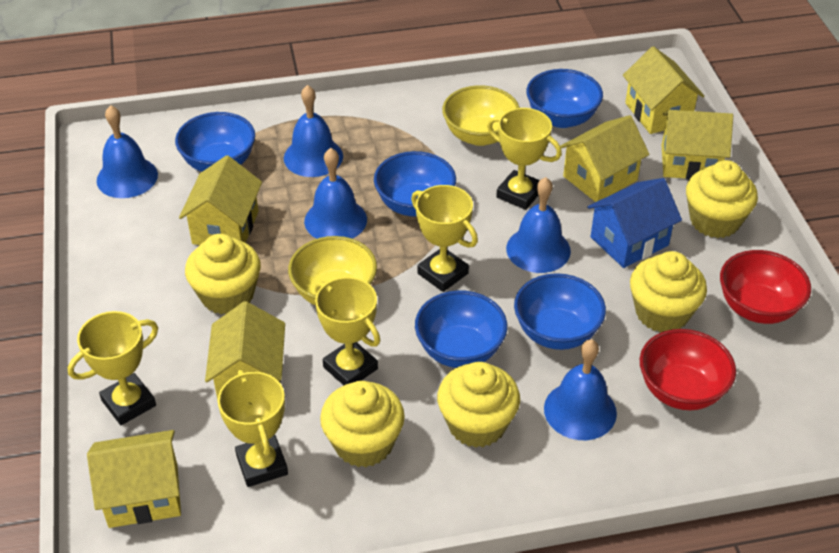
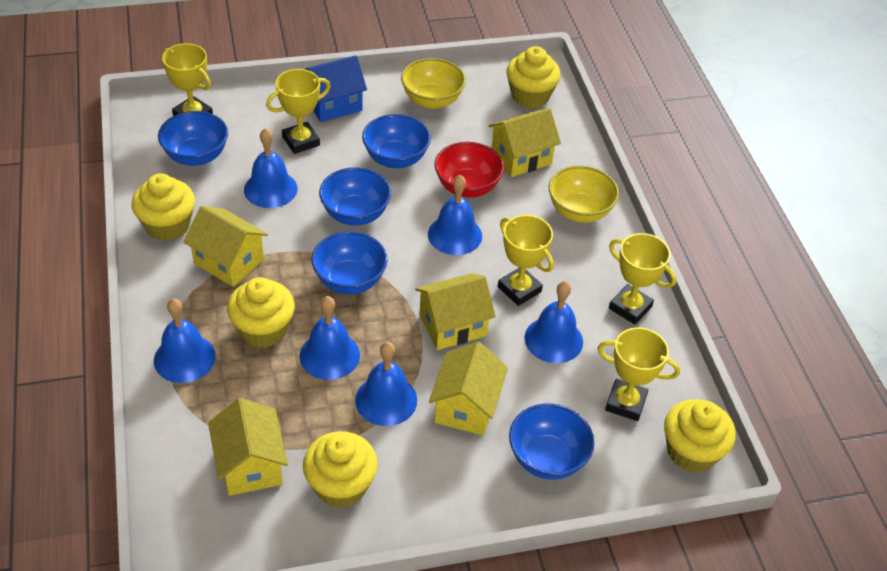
blue bell: [97,105,158,198] [284,85,343,177] [304,148,367,239] [506,177,571,273] [544,339,617,440] = 5 -> [154,299,216,383] [244,128,298,208] [299,296,360,380] [355,342,417,426] [428,175,482,255] [524,281,583,363] = 6
red bowl: [640,329,736,410] [720,250,811,324] = 2 -> [435,142,504,198] = 1
yellow house: [87,430,181,528] [179,155,262,245] [205,301,285,400] [560,115,650,202] [623,46,705,134] [662,110,733,179] = 6 -> [183,206,268,287] [208,398,288,496] [415,273,495,350] [429,342,508,436] [488,108,561,177] = 5

